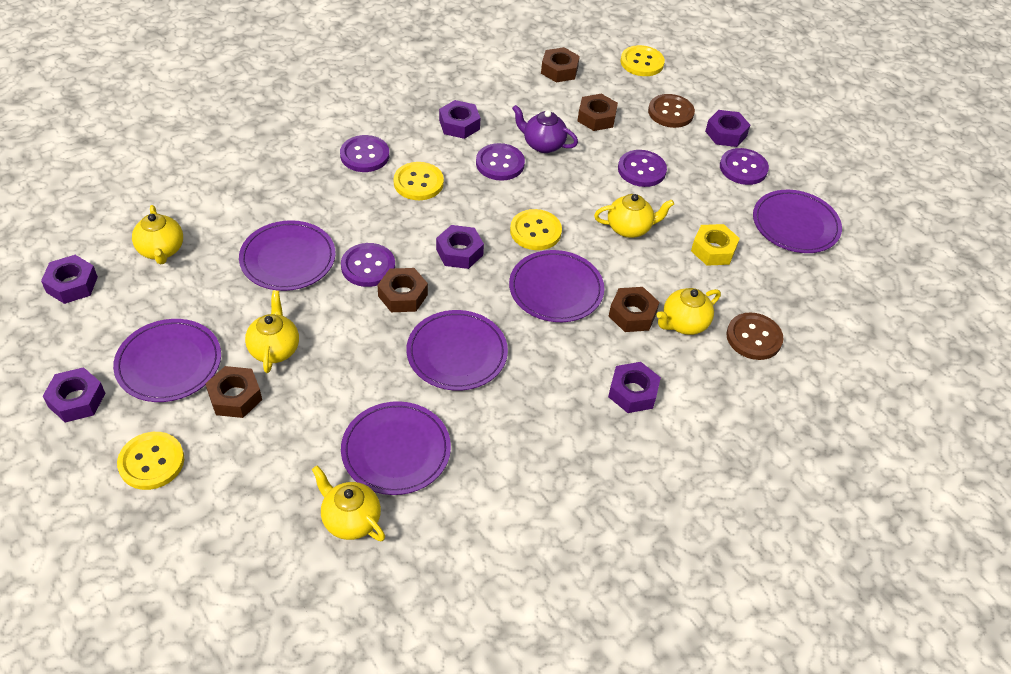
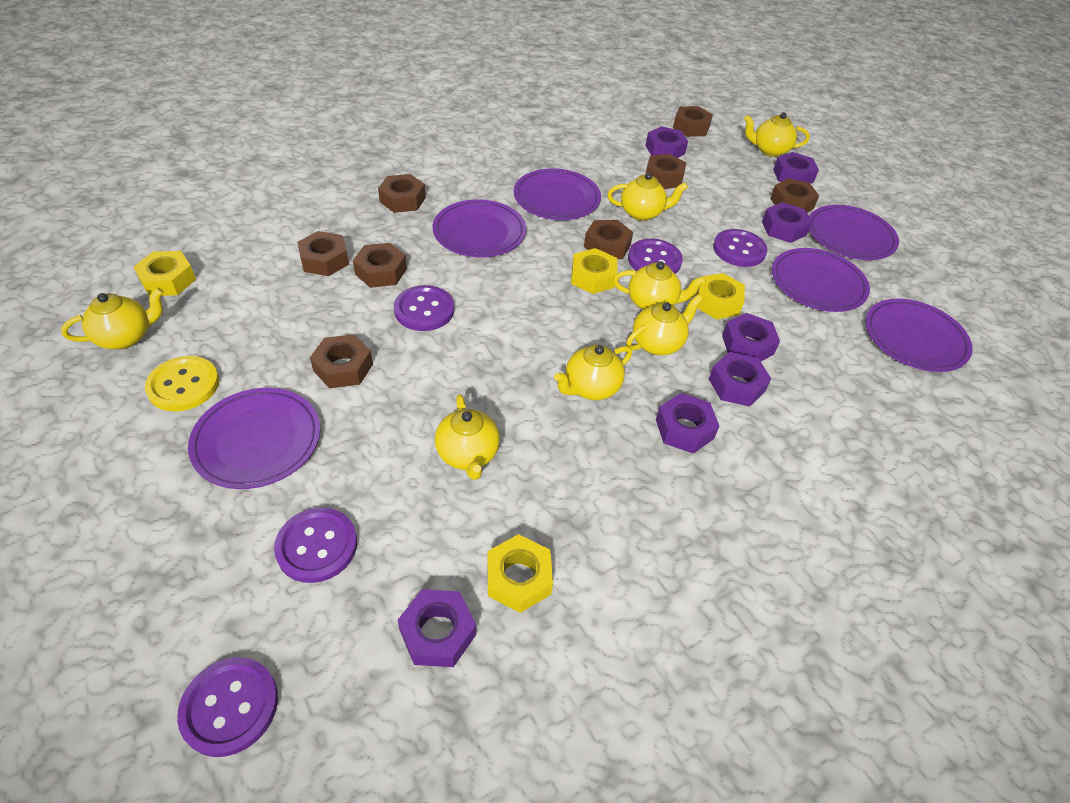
brown button: [648,94,695,128] [726,312,783,360] = 2 -> none = 0
brown nut: [205,366,262,418] [377,268,428,312] [541,47,580,82] [578,94,618,131] [609,287,660,332] = 5 -> [297,231,349,276] [310,334,373,388] [353,243,407,288] [378,174,426,213] [584,220,633,259] [646,154,686,189] [673,106,713,137] [770,178,819,213] = 8
purple nut: [41,255,98,304] [43,367,105,422] [436,225,484,269] [439,100,480,139] [608,362,661,413] [705,110,750,147] = 6 -> [398,589,476,667] [645,126,688,158] [656,393,719,454] [709,352,772,407] [722,313,780,362] [762,202,812,243] [773,152,819,184] = 7
purple teapot: [512,105,578,153] = 1 -> none = 0
yellow button: [117,432,184,490] [394,162,444,200] [510,209,562,250] [620,45,665,76] = 4 -> [145,356,219,411] = 1
yellow nut: [691,224,740,266] = 1 -> [134,251,196,296] [487,534,553,613] [571,248,617,294] [696,273,745,320] = 4
yellow teapot: [132,205,183,264] [245,291,299,373] [312,466,385,541] [594,194,674,238] [656,288,721,335] = 5 -> [61,287,164,349] [435,394,500,480] [554,345,632,400] [607,172,688,221] [613,261,706,310] [626,295,702,355] [744,112,810,157] = 7

